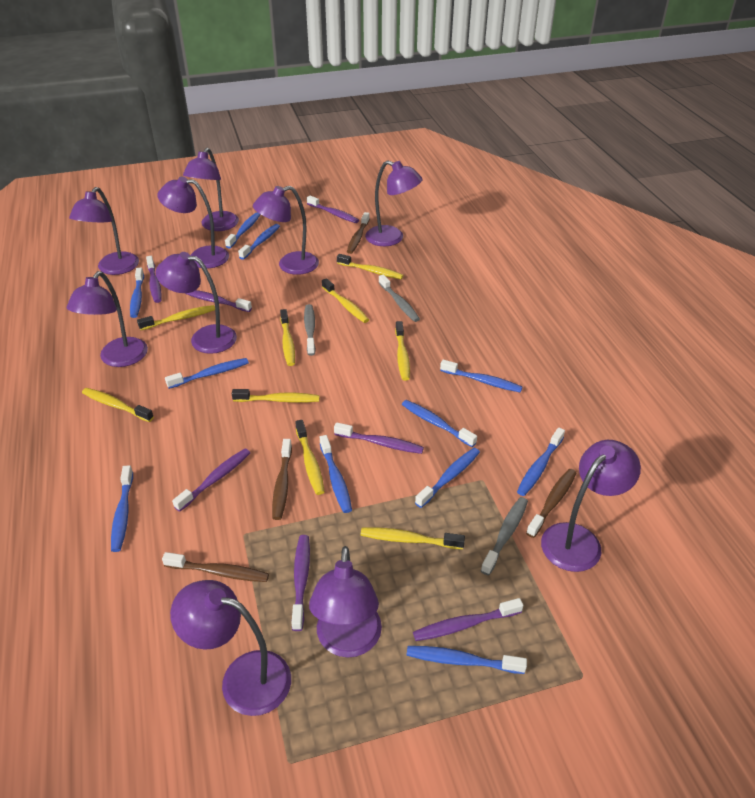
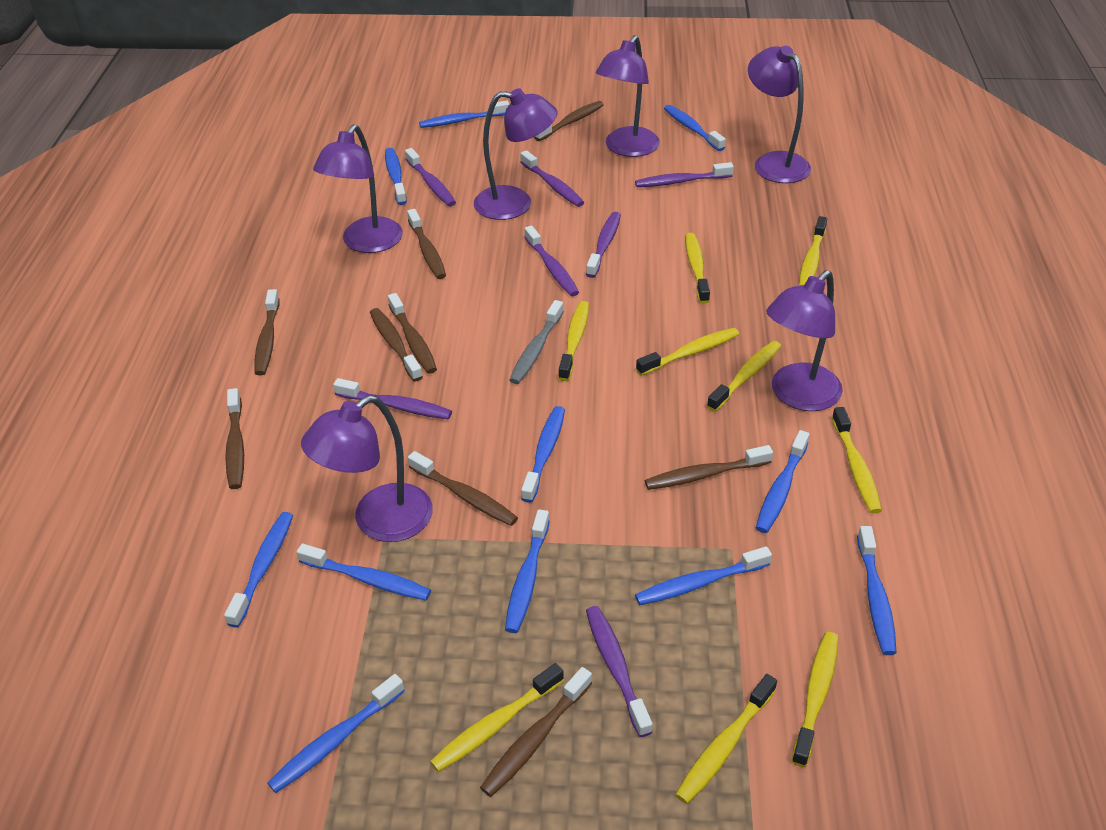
brown toothbrush: [162,552,269,582] [272,439,292,520] [347,212,370,254] [526,469,576,538] = 4 -> [225,388,244,489] [255,289,280,375] [370,308,423,381] [388,293,437,374] [407,209,446,279] [408,451,518,526] [480,667,592,797] [534,101,604,141] [645,445,773,490] = 9
grey toothbrush: [304,304,316,356] [379,275,420,322] [481,497,528,575] = 3 -> [509,300,564,384] = 1
purple lamp: [67,271,148,367] [69,187,139,275] [155,252,237,354] [158,176,229,268] [170,580,291,716] [183,148,239,231] [253,186,319,275] [309,546,382,658] [365,160,423,246] [541,440,641,572] = 10 -> [301,395,433,542] [313,124,403,253] [474,88,558,220] [596,35,660,157] [748,46,811,183] [766,270,843,411] = 6

